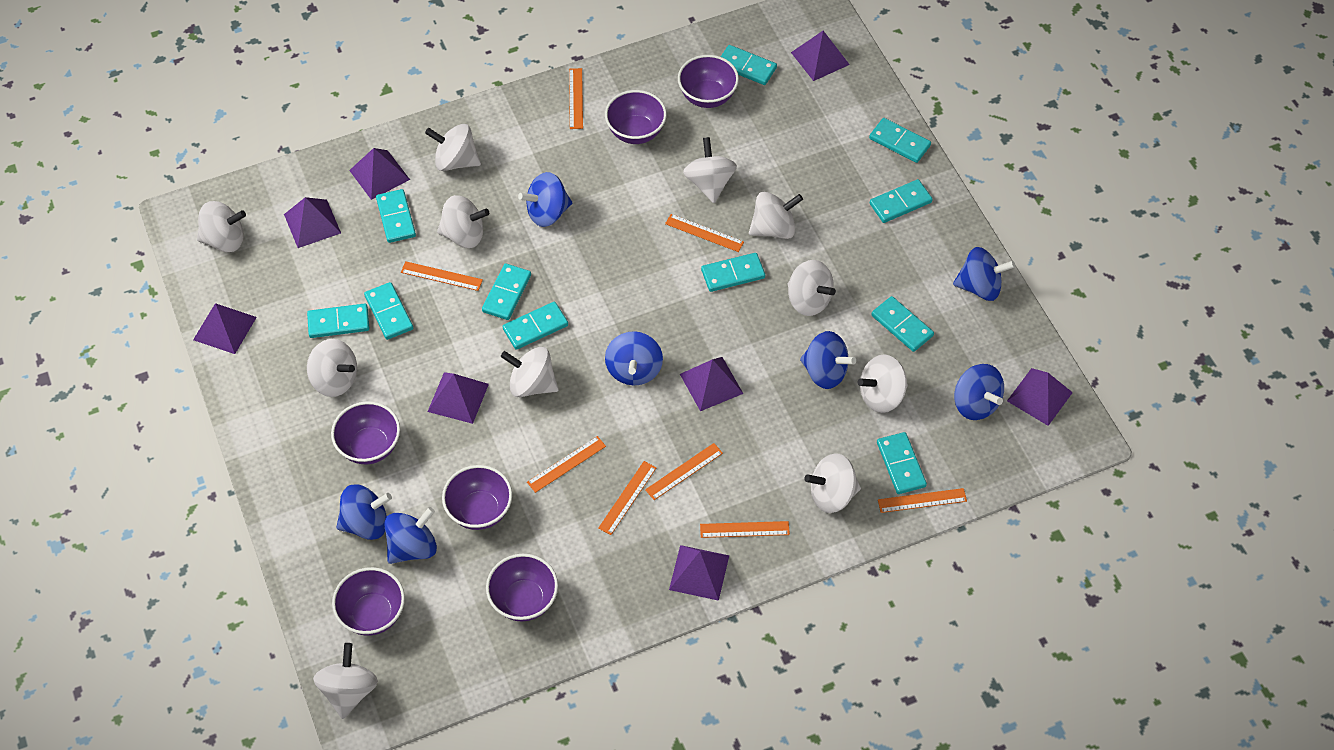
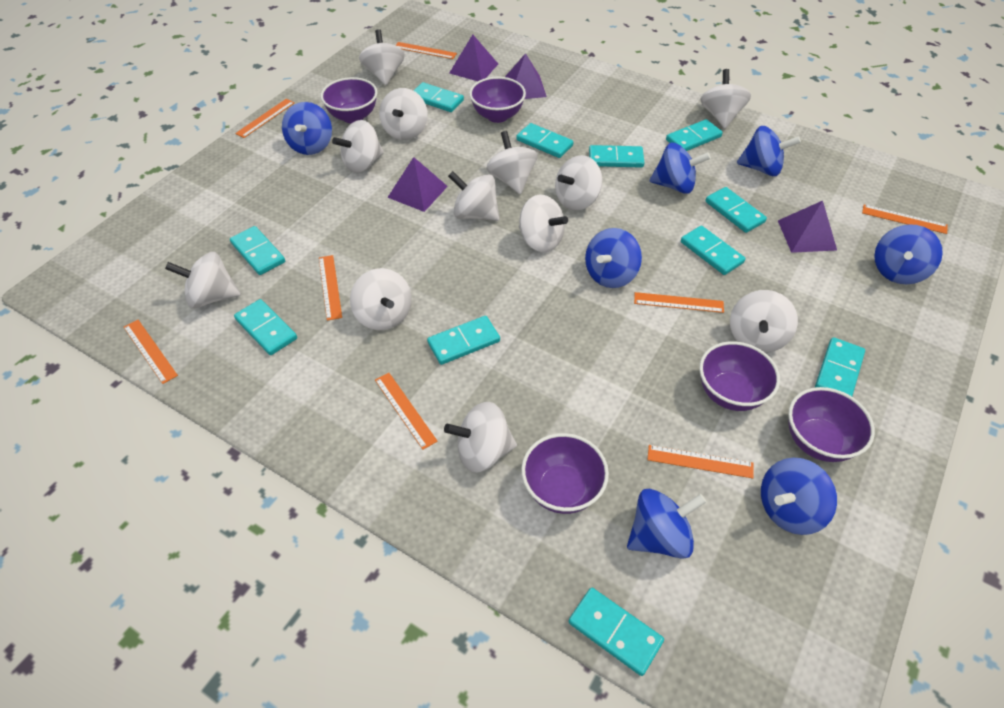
purple bowl: [331,401,400,464] [332,567,405,636] [442,465,512,530] [486,554,558,621] [605,90,667,144] [678,55,739,108] = 6 -> [321,77,378,123] [469,77,526,123] [521,433,609,514] [699,341,780,411] [788,387,875,462] = 5
purple pyramid: [193,303,257,354] [284,197,341,248] [349,148,410,200] [428,372,489,424] [669,545,729,601] [680,357,743,411] [791,31,850,81] [1007,368,1073,426] = 8 -> [387,157,448,212] [449,35,498,81] [505,53,547,99] [778,201,837,253] = 4
white spinning top: [197,201,246,252] [307,339,357,397] [313,643,378,719] [425,124,481,171] [437,195,489,248] [501,347,559,397] [683,137,737,203] [749,192,803,239] [787,260,836,316] [804,453,861,513] [858,355,908,413] = 11 -> [165,252,241,308] [332,120,384,173] [350,268,412,331] [359,29,405,85] [379,88,428,140] [444,402,517,473] [448,171,500,221] [486,131,538,194] [519,195,568,252] [555,155,602,211] [700,69,751,129] [730,290,798,353] = 12

